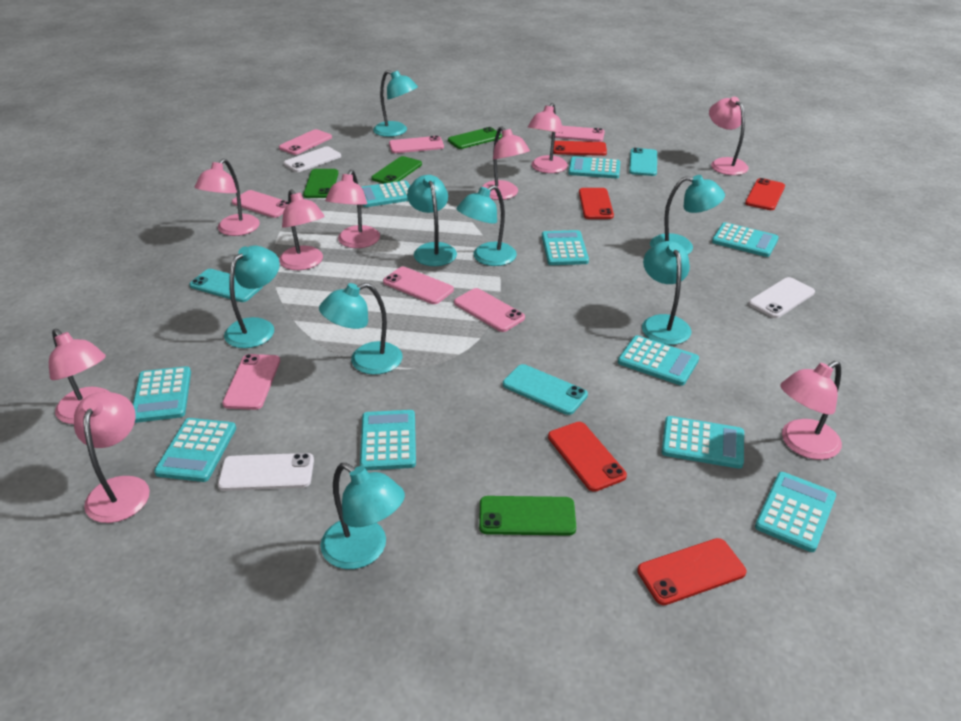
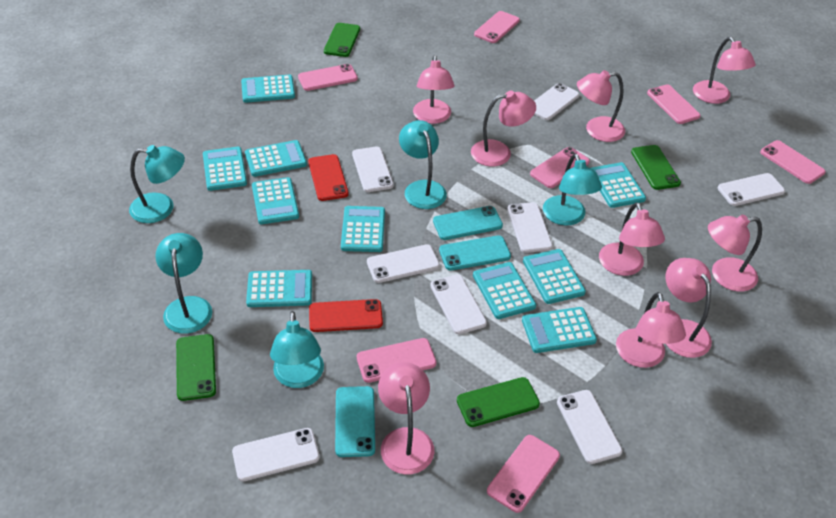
red phone: [548,422,627,492] [553,141,607,156] [579,188,614,219] [637,538,746,605] [745,178,785,210] = 5 -> [308,154,349,201] [309,299,383,332] = 2
turquoise lamp: [224,246,280,348] [319,283,402,375] [320,463,405,569] [373,70,418,137] [407,175,457,266] [457,185,517,266] [642,241,691,345] [650,175,725,254] = 8 -> [129,145,185,223] [155,233,212,334] [270,311,324,388] [399,120,447,209] [543,153,602,226] = 5
white phone: [218,453,314,491] [284,147,341,172] [749,277,815,318] = 3 -> [232,428,320,481] [352,146,394,192] [367,244,440,283] [430,274,487,334] [507,202,553,253] [534,83,579,120] [557,390,622,464] [717,173,785,206] = 8

